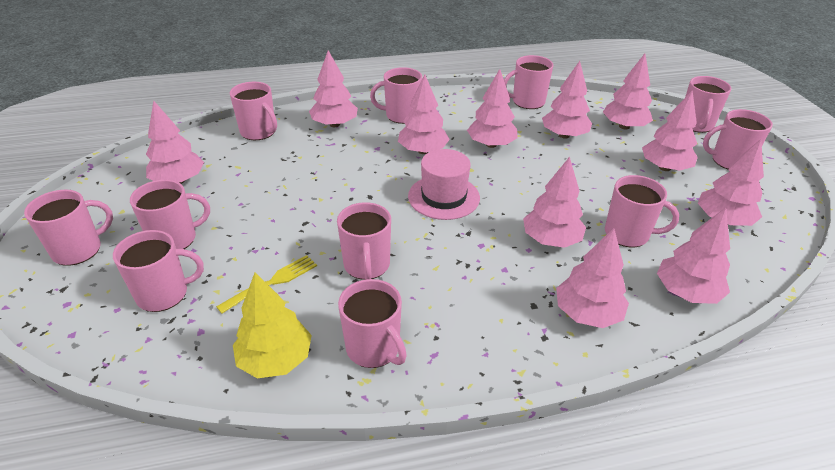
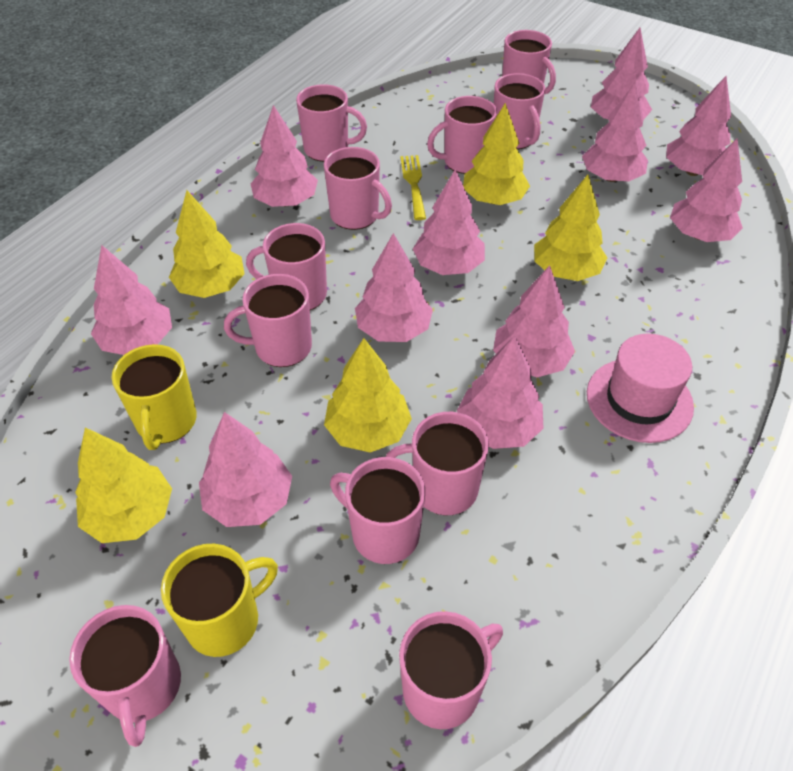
yellow mug: none = 0 -> [111,344,197,450] [161,544,278,657] = 2
yellow tree: [233,273,312,378] = 1 -> [75,427,172,543] [169,190,245,298] [324,338,412,453] [463,103,530,205] [534,175,607,281] = 5

